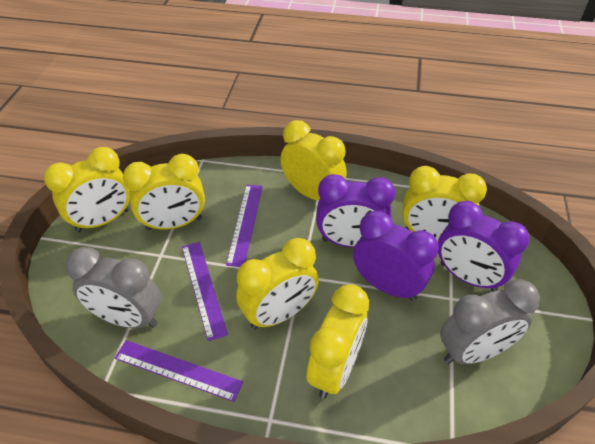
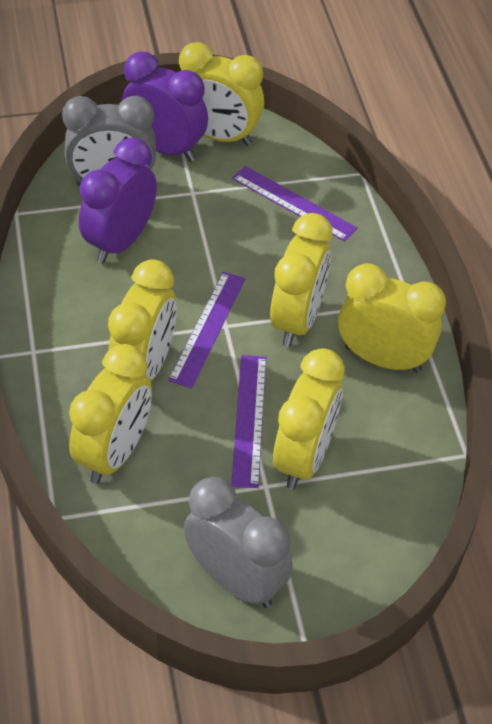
purple clock: [316,174,395,247] [353,211,439,301] [438,201,530,292] = 3 -> [79,138,157,263] [122,52,208,162] = 2

